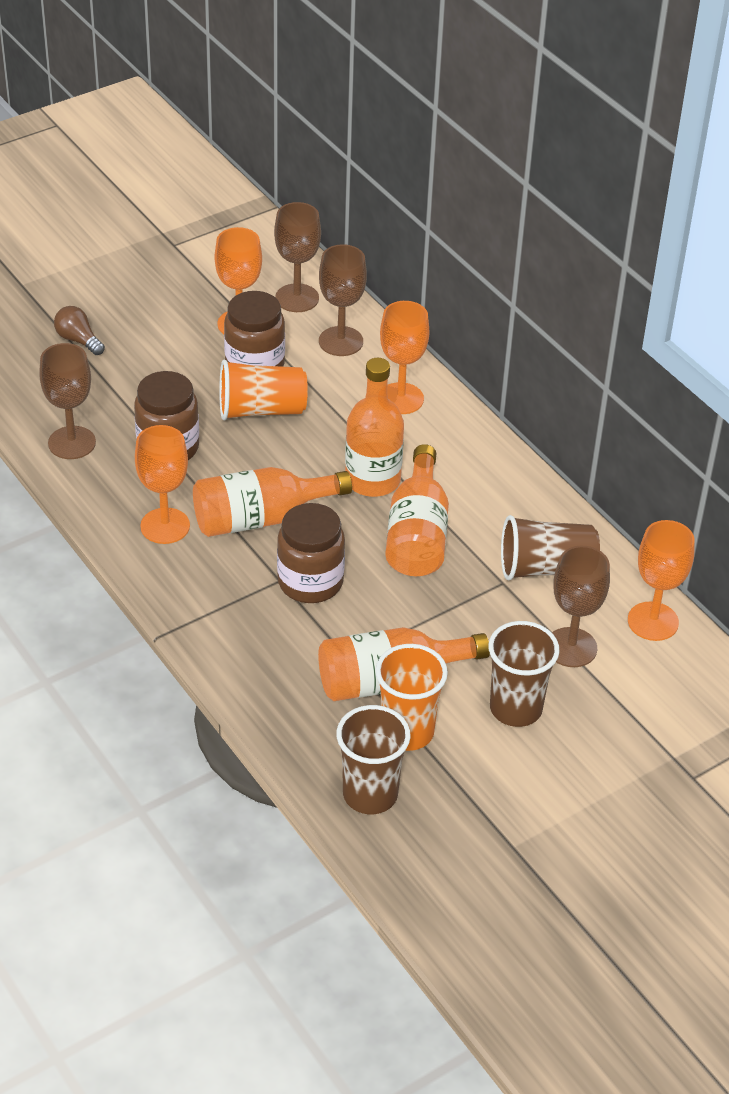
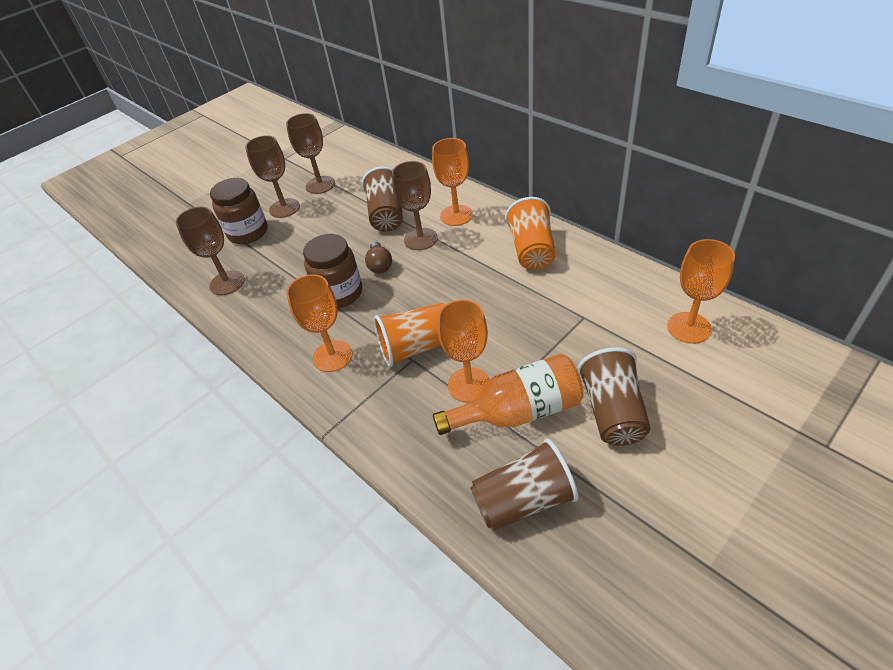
brown jar: [134,371,199,460] [224,291,285,367] [277,503,345,603] = 3 -> [210,178,268,244] [303,234,362,308] = 2
orange bottle: [193,467,352,537] [318,627,490,701] [345,358,404,497] [385,444,449,576] = 4 -> [433,354,583,435] = 1

